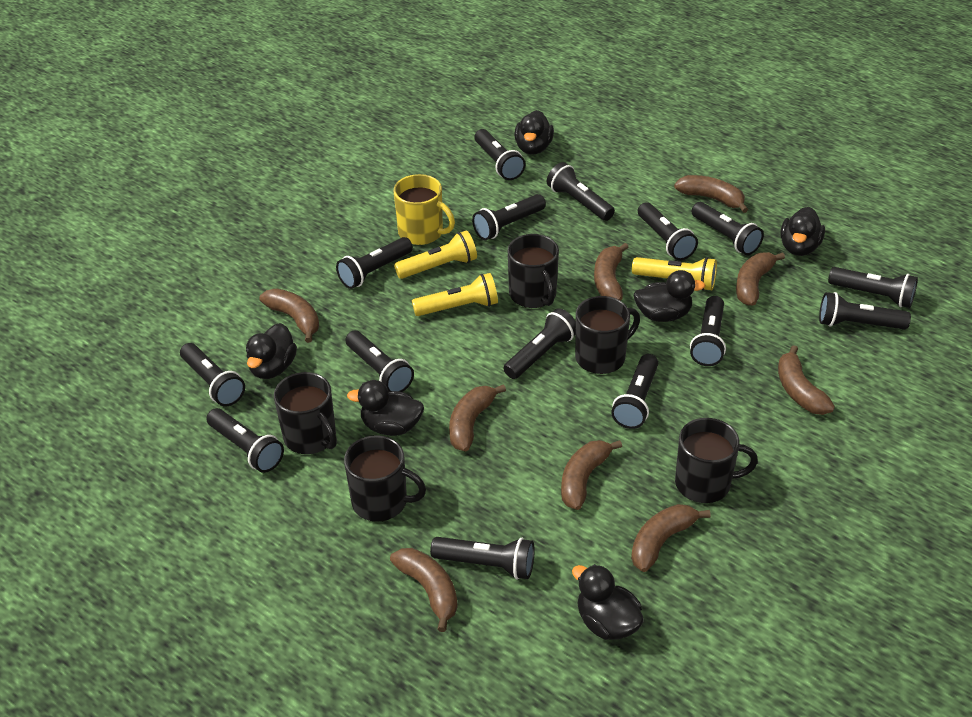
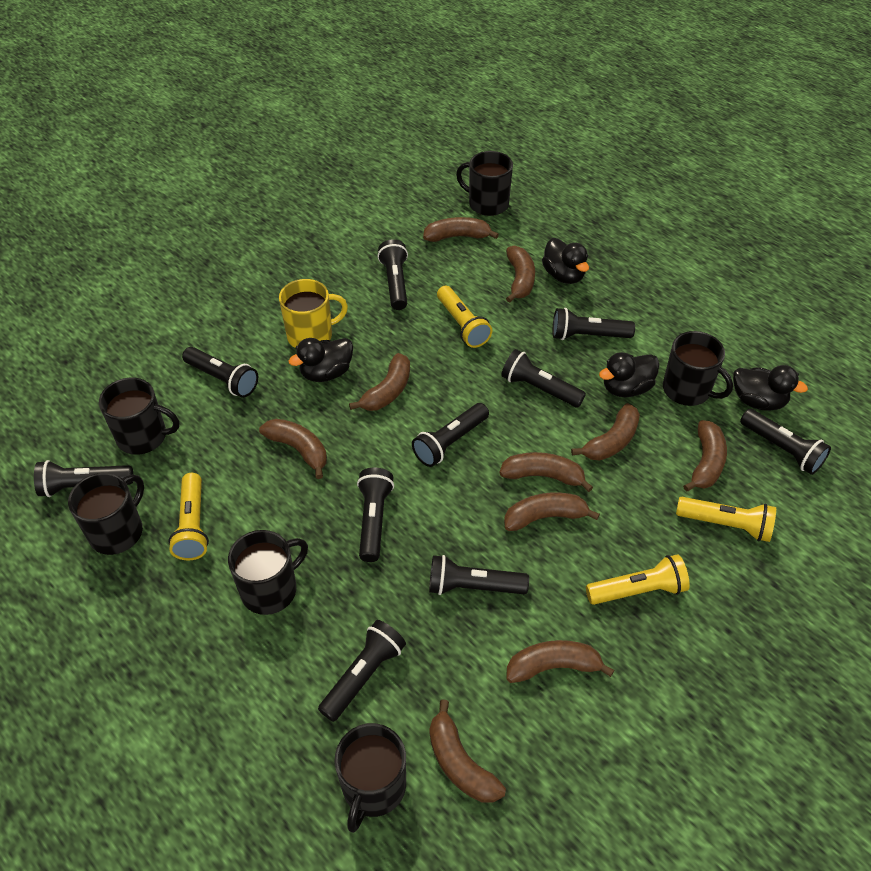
black duck: [246,323,297,379] [347,380,424,436] [514,110,554,154] [572,564,644,640] [634,270,705,322] [780,207,825,256] = 6 -> [288,338,353,382] [542,238,589,284] [599,352,660,397] [733,365,808,411] = 4
black flashlight: [180,343,245,406] [206,408,284,473] [336,237,413,289] [345,331,414,392] [430,537,535,579] [472,194,546,240] [475,129,525,180] [503,308,576,379] [547,162,615,221] [611,354,658,429] [638,202,698,260] [690,296,726,366] [692,202,764,255] [819,292,911,329] [828,267,918,308] = 15 -> [34,460,133,497] [182,347,258,398] [318,620,406,722] [357,468,394,562] [377,239,408,310] [412,403,489,467] [429,555,529,595] [501,349,586,408] [553,308,635,340] [740,409,831,475] = 10
black mug: [274,372,337,454] [344,435,426,522] [508,234,559,308] [575,296,640,374] [675,418,758,503] = 5 -> [68,473,144,555] [99,378,180,455] [228,530,308,615] [335,723,406,833] [456,151,513,216] [663,331,733,406] = 6
brown banana: [259,288,319,343] [390,548,458,632] [449,384,506,451] [561,440,622,510] [594,243,629,301] [631,504,711,572] [674,175,748,213] [736,252,785,306] [778,345,835,415] = 9 -> [259,419,327,479] [349,353,410,411] [423,217,499,242] [430,699,506,803] [499,452,593,492] [504,492,600,531] [506,246,535,303] [507,640,614,683] [571,403,640,461] [683,420,727,492] = 10
yellow flashlight: [394,230,477,279] [412,273,498,316] [632,257,717,291] = 3 -> [168,473,209,560] [437,286,493,348] [586,554,690,605] [676,497,776,542] = 4

